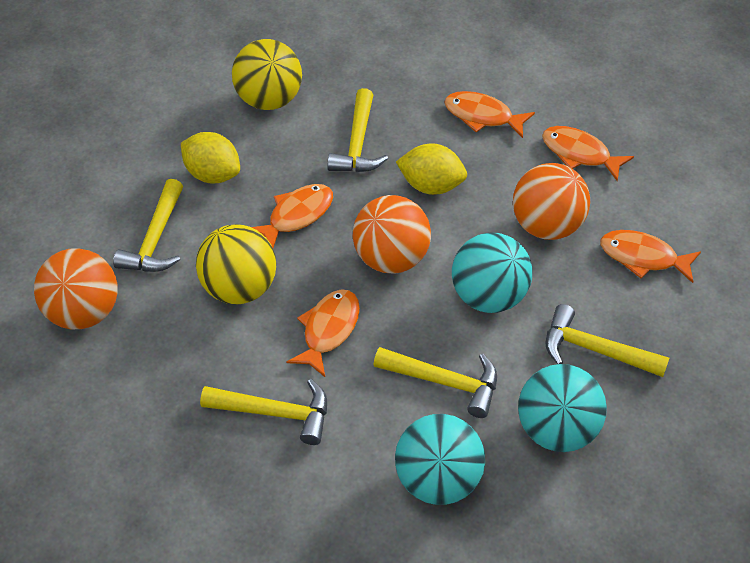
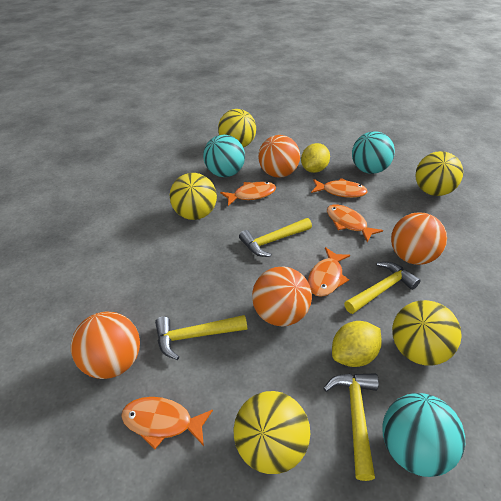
orange ball: [34,248,118,329] [353,195,431,274] [513,163,590,240] = 3 -> [71,311,140,379] [252,267,312,327] [258,135,300,178] [391,212,447,265] = 4
yellow ball: [196,224,276,304] [232,39,302,110] = 2 -> [170,173,217,220] [218,109,256,147] [234,391,310,474] [392,300,462,366] [415,151,463,196] = 5
yellow hammer: [113,179,183,272] [200,379,327,445] [327,88,388,172] [373,347,497,418] [546,304,669,377] = 5 -> [155,315,247,360] [239,218,312,257] [323,373,379,481] [344,262,421,314] = 4

